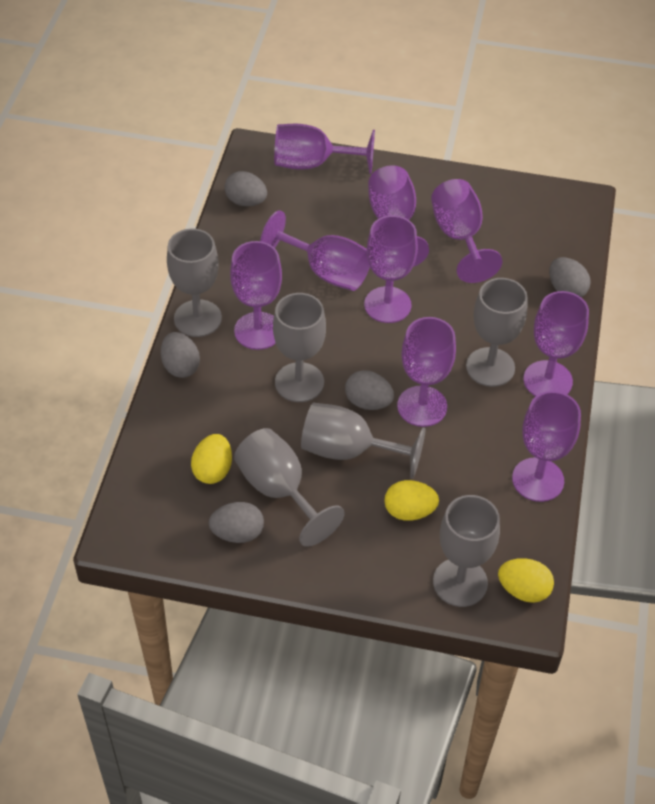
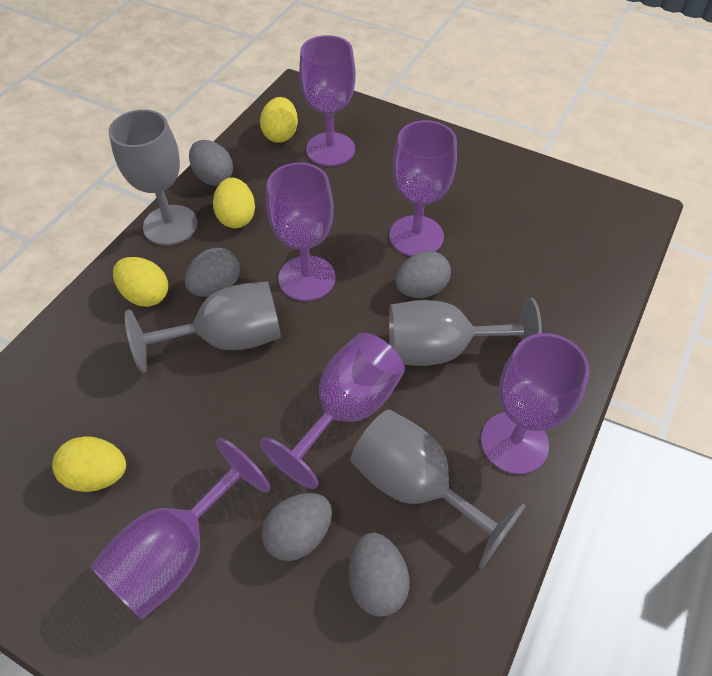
grey goblet: [167,229,222,337] [234,428,345,547] [273,293,326,402] [301,403,426,479] [433,495,500,607] [466,278,527,387] = 6 -> [109,109,198,246] [125,281,281,373] [351,409,526,569] [389,298,542,366] = 4
purple goblet: [230,241,282,350] [260,210,370,291] [274,124,375,174] [364,215,418,323] [368,165,429,267] [397,317,456,427] [431,179,503,283] [512,391,581,502] [523,291,589,396] = 9 -> [90,438,270,619] [260,333,405,489] [266,163,336,301] [299,35,356,166] [390,120,457,256] [481,333,590,474] = 6
yellow egg: [191,434,232,484] [384,480,439,521] [498,558,554,603] = 3 -> [52,436,126,492] [113,257,168,307] [213,177,255,228] [260,97,298,143] = 4

